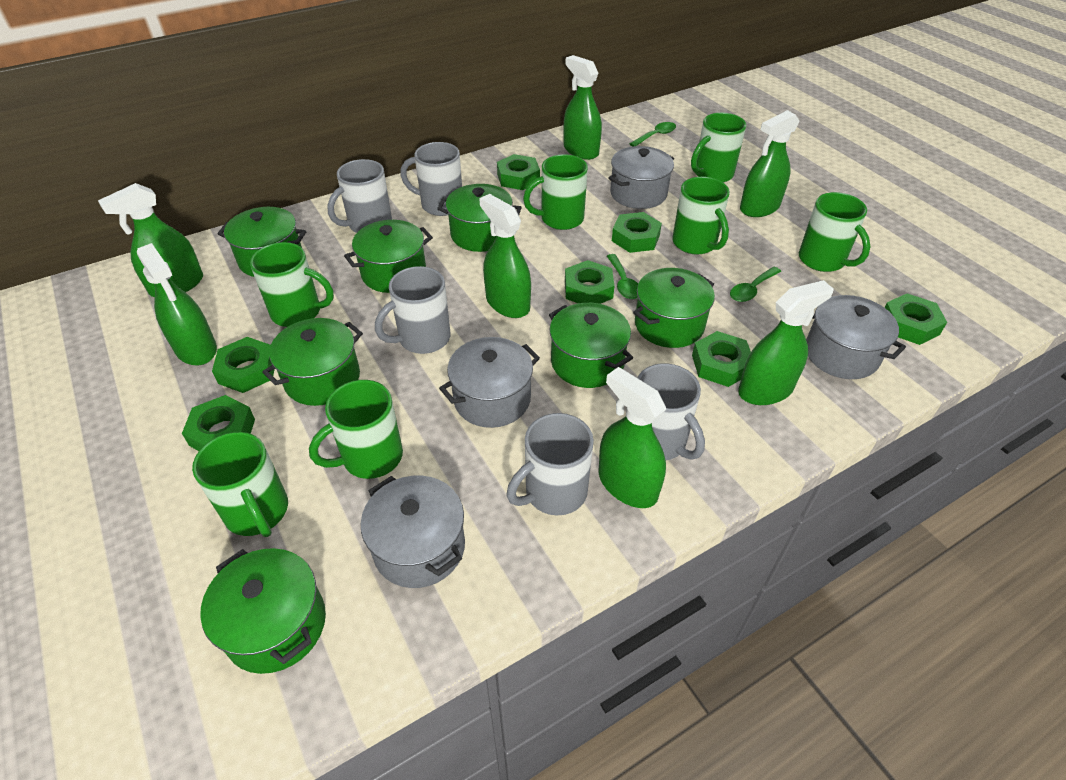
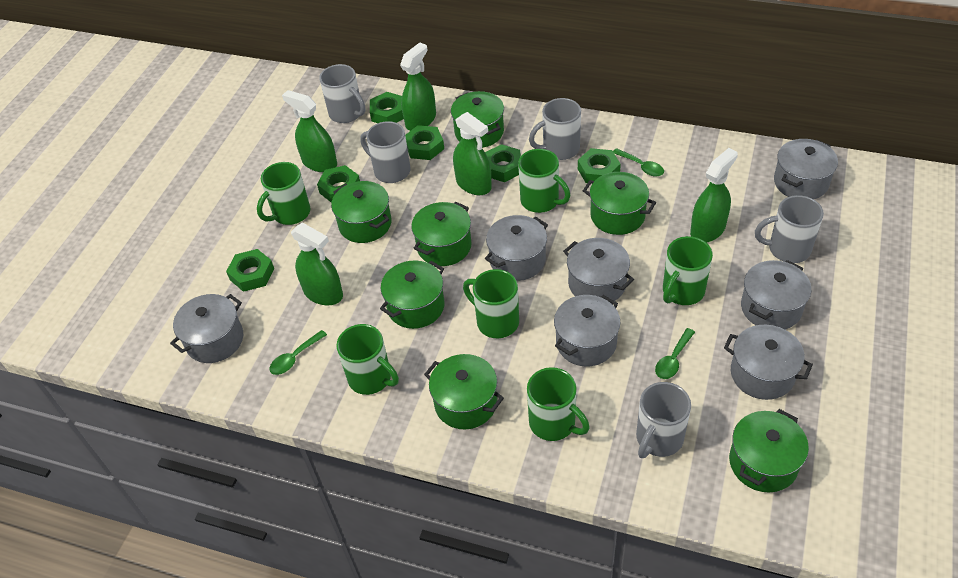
green mug: [192,432,288,537] [250,242,334,327] [309,380,403,479] [523,154,588,230] [672,177,730,255] [691,113,746,183] [799,192,870,272] = 7 -> [257,162,310,225] [337,324,399,395] [463,269,519,338] [518,149,570,213] [527,367,590,441] [663,236,713,305] = 6
green nut: [182,395,255,451] [212,337,274,393] [497,154,540,190] [565,260,614,304] [612,212,662,253] [692,331,751,387] [884,293,947,345] = 7 -> [226,249,274,292] [317,165,360,203] [370,92,404,123] [405,125,444,160] [485,144,521,182] [578,148,621,184] = 6
green spray bottle: [98,183,203,297] [137,243,217,366] [479,194,531,318] [564,55,602,160] [599,367,666,508] [738,280,834,405] [740,110,800,217] = 7 -> [282,90,337,172] [291,222,343,305] [400,42,436,131] [453,112,492,195] [690,148,738,243] = 5
grey pot: [361,476,465,588] [439,337,540,428] [609,146,674,209] [806,295,906,379] = 4 -> [170,294,243,363] [485,215,548,281] [554,295,620,366] [563,238,634,301] [724,325,813,400] [741,260,811,330] [774,139,838,199] = 7

